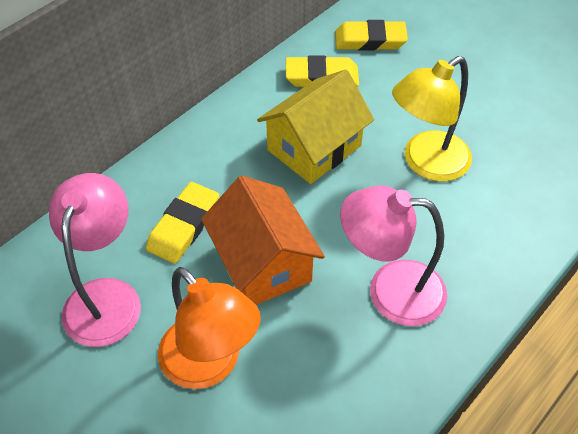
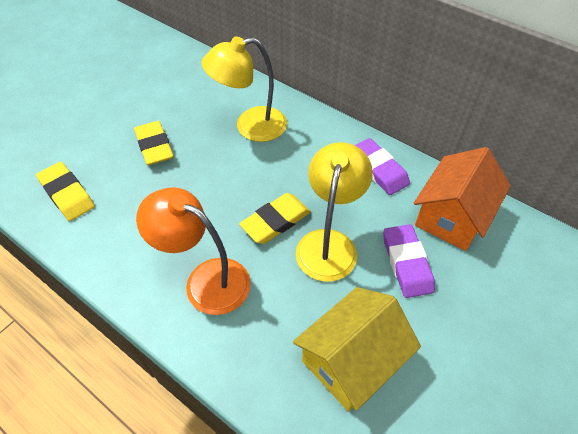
pink lamp: [49,173,141,347] [340,186,447,326] = 2 -> none = 0
purple eraser: none = 0 -> [355,138,410,195] [383,224,435,298] = 2
yellow lamp: [392,56,472,181] = 1 -> [201,36,287,142] [296,142,373,282] = 2

